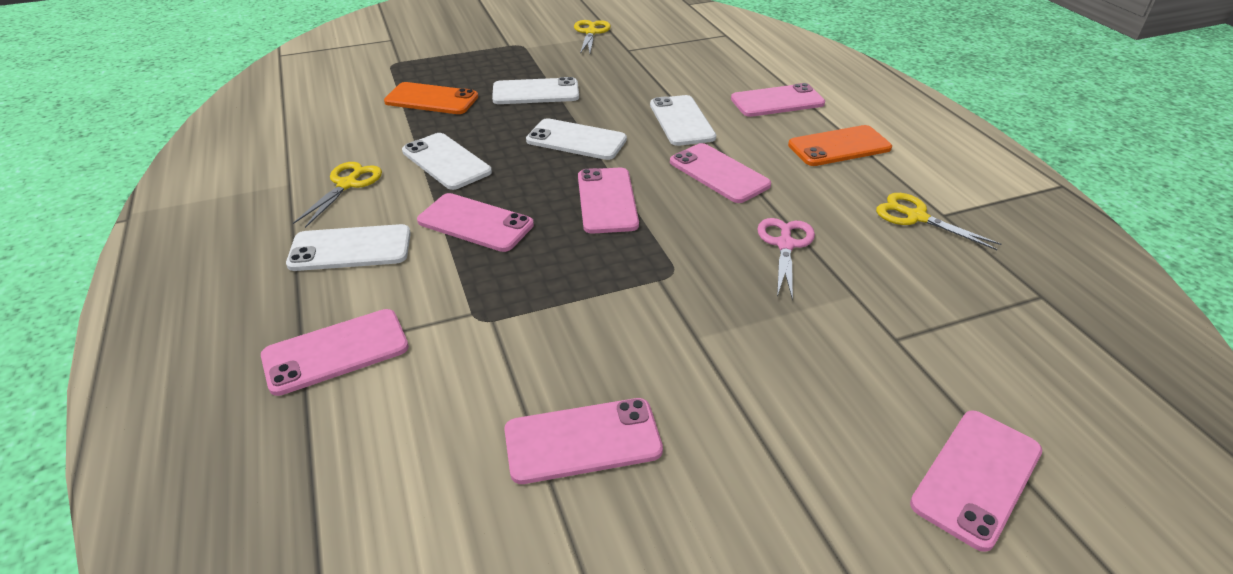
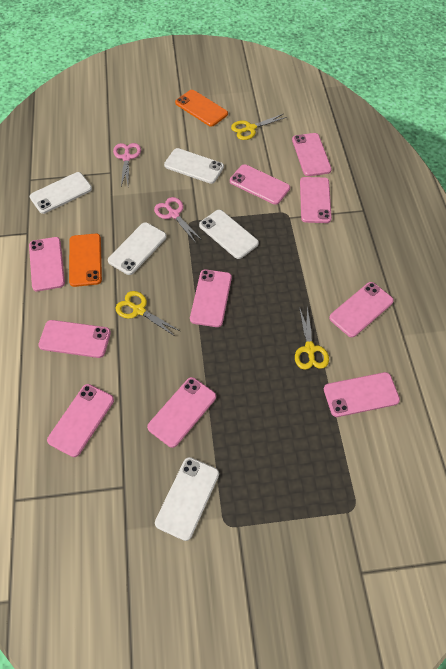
pink phone: [261,309,409,396] [417,193,534,252] [504,398,663,484] [578,168,639,233] [670,143,771,203] [731,83,825,117] [910,410,1042,552] = 7 -> [29,237,65,291] [38,320,111,358] [47,384,114,457] [147,377,216,448] [190,269,232,327] [230,164,290,205] [292,133,332,176] [300,177,332,223] [324,372,400,417] [329,282,394,337] = 10
pink scissors: [757,218,815,301] = 1 -> [113,143,141,186] [154,197,202,243] = 2

